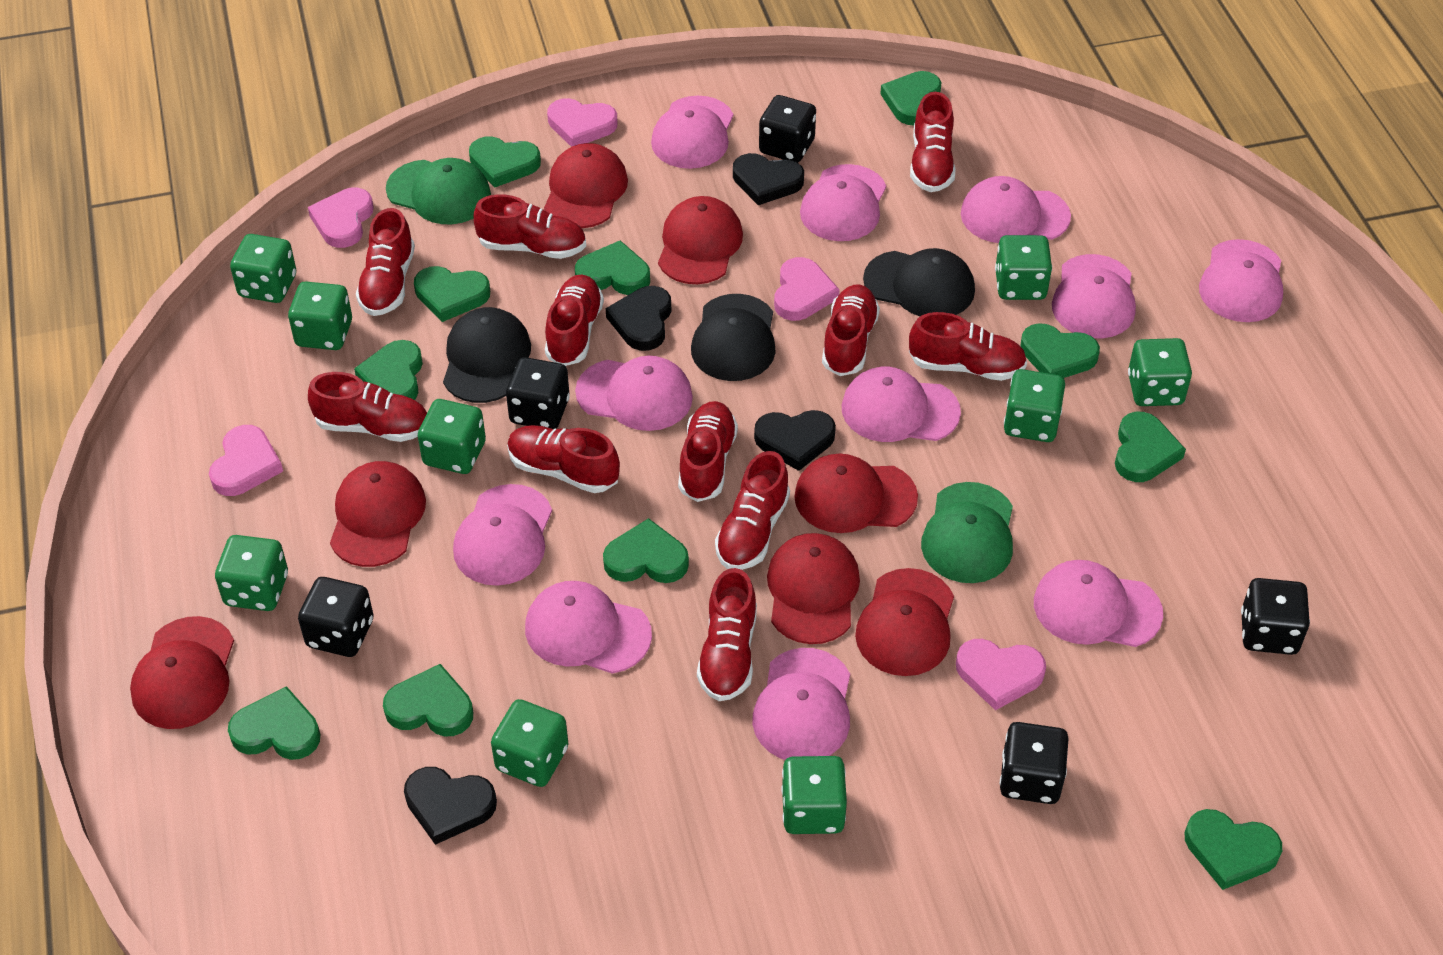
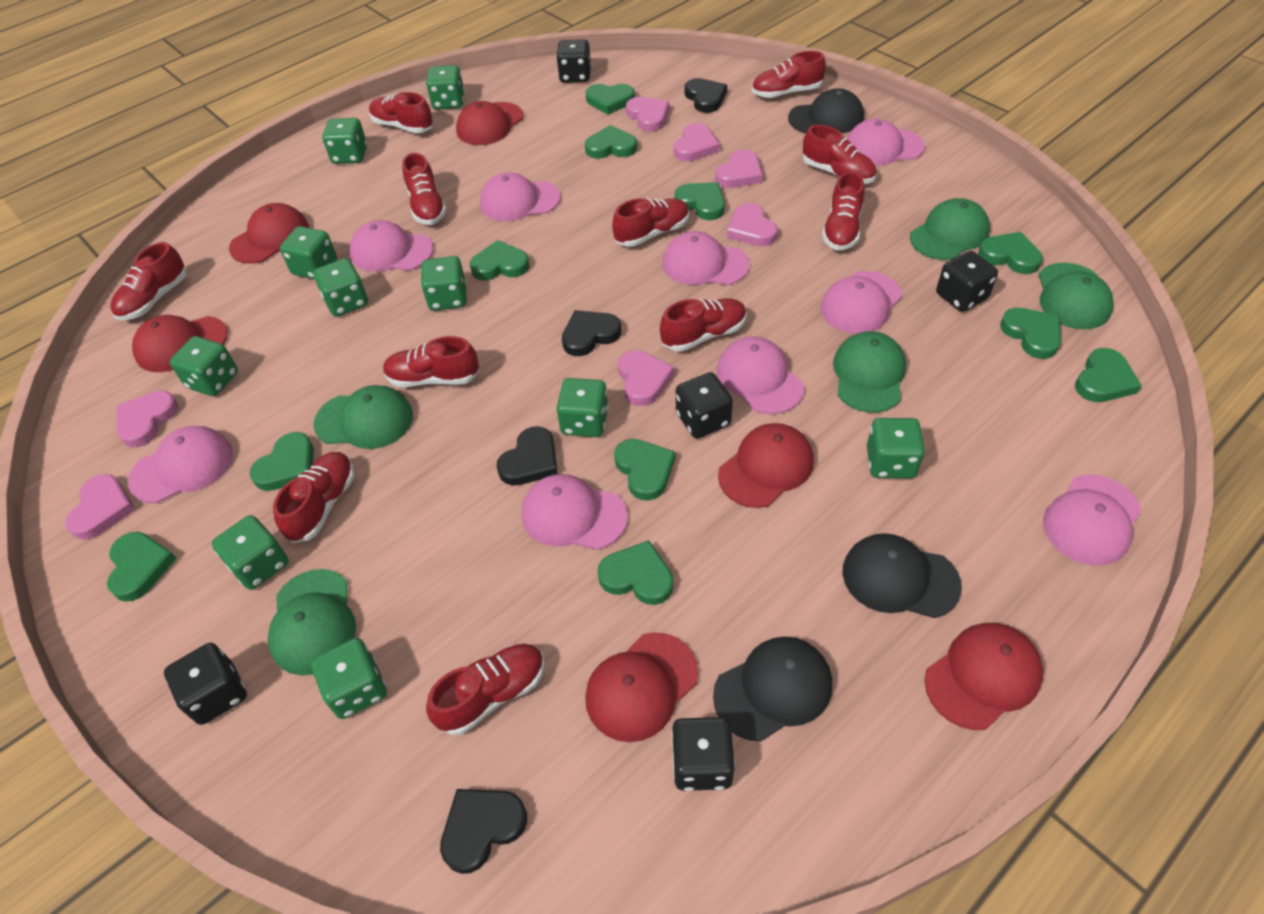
green cap: [386,158,491,224] [921,482,1013,583] = 2 -> [268,569,356,675] [313,385,413,449] [833,331,906,413] [910,198,990,260] [1039,263,1114,329] = 5
green dice: [215,535,288,611] [230,234,296,303] [288,281,352,350] [418,399,486,474] [491,699,568,787] [781,756,847,834] [995,235,1052,300] [1004,369,1065,442] [1128,338,1192,406] = 9 -> [170,336,238,396] [212,515,288,590] [280,226,337,279] [311,638,387,719] [313,258,368,317] [322,118,367,164] [421,256,467,311] [426,65,464,110] [557,378,608,437] [867,418,925,478] = 10
pink cap: [453,484,552,586] [525,581,652,674] [575,356,693,431] [651,96,733,169] [752,648,850,760] [800,164,886,241] [842,367,961,442] [961,176,1071,243] [1034,560,1163,647] [1052,254,1136,338] [1199,239,1283,322] = 11 -> [128,426,233,503] [350,220,433,271] [480,173,561,221] [522,474,628,550] [662,231,749,285] [717,336,804,414] [820,271,902,334] [847,119,925,165] [1043,475,1141,565] = 9
pink heart: [209,425,283,496] [308,188,374,248] [547,98,618,147] [774,257,839,321] [956,639,1046,710] = 5 -> [65,474,135,540] [117,390,178,447] [618,350,674,406] [626,97,669,131] [674,123,719,161] [715,149,763,188] [727,203,778,246] = 7
red cap: [130,616,234,729] [330,461,426,567] [544,143,628,228] [658,196,743,284] [767,533,860,644] [794,454,918,533] [855,568,954,676] = 7 -> [132,315,228,372] [229,203,309,264] [456,101,523,145] [585,632,698,742] [718,423,814,508] [924,623,1043,730] = 6

